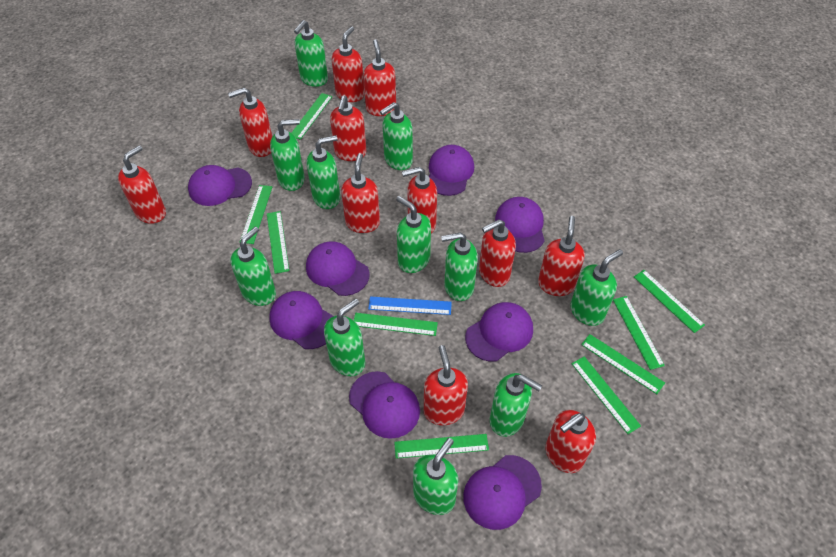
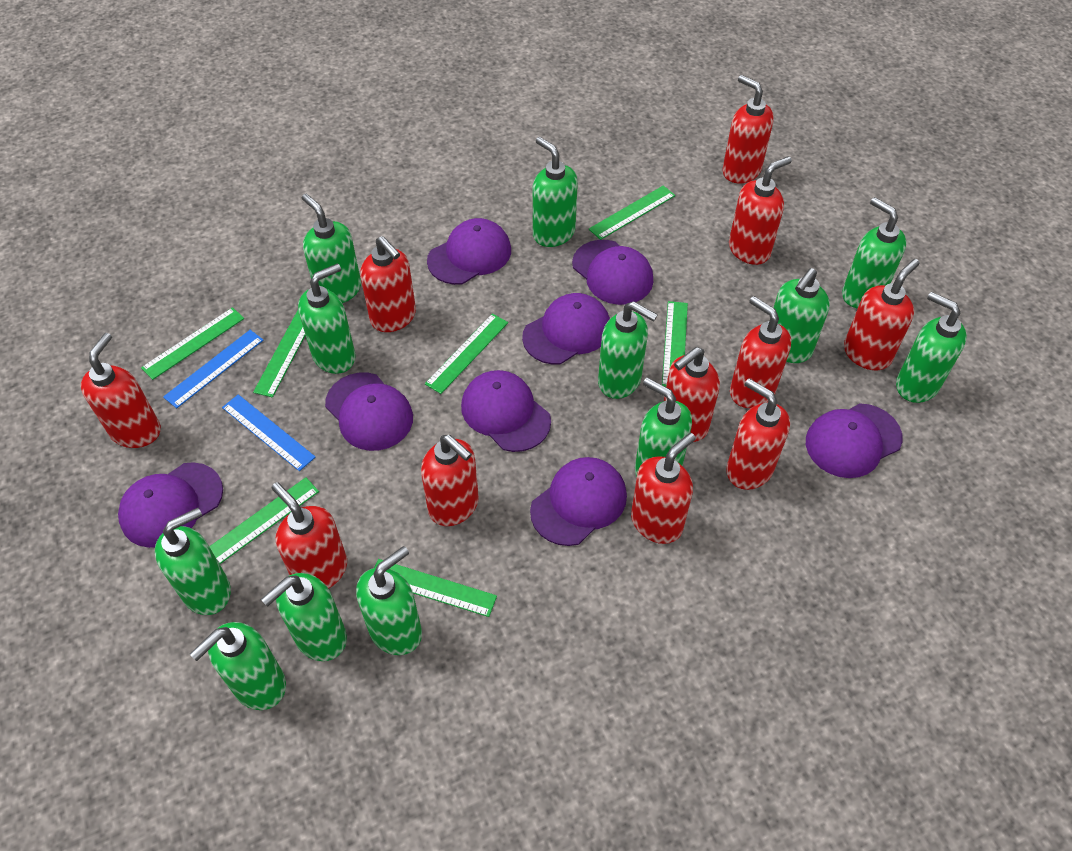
blue ruler: [368,296,452,315] = 1 -> [163,330,264,408] [222,394,316,471] = 2
green ruler: [240,185,273,244] [267,211,289,274] [292,93,332,140] [354,313,438,336] [394,434,489,459] [572,356,641,434] [581,334,665,394] [613,296,665,370] [634,270,705,333] = 9 -> [141,307,244,380] [209,477,319,564] [253,310,305,398] [374,559,497,617] [425,313,508,394] [589,185,675,240] [662,301,688,387] = 7
green soap dispenser: [230,227,276,306] [270,119,305,191] [294,20,328,87] [306,135,340,209] [324,299,365,376] [380,102,413,170] [396,196,431,273] [413,438,459,515] [441,232,478,301] [490,373,542,437] [570,249,623,326] = 11 -> [155,508,231,615] [190,622,286,710] [261,573,347,661] [298,263,356,374] [302,194,361,303] [356,546,422,655] [533,137,578,247] [598,301,658,399] [635,378,692,476] [773,268,830,363] [842,197,906,309] [896,292,967,403] = 12

